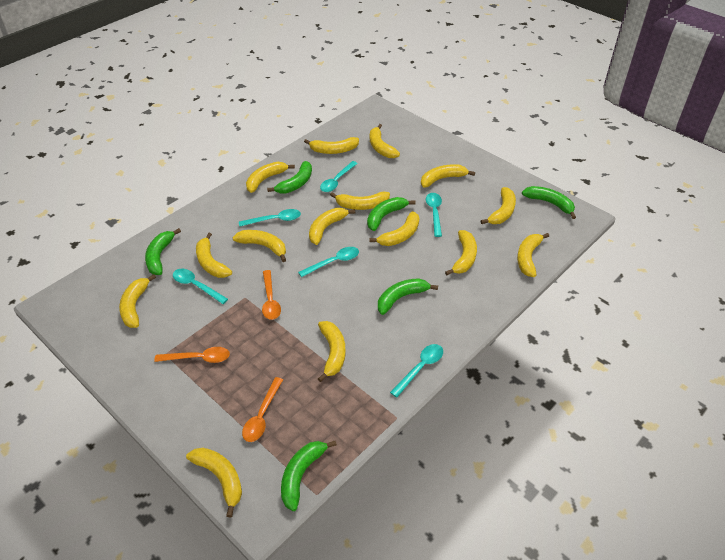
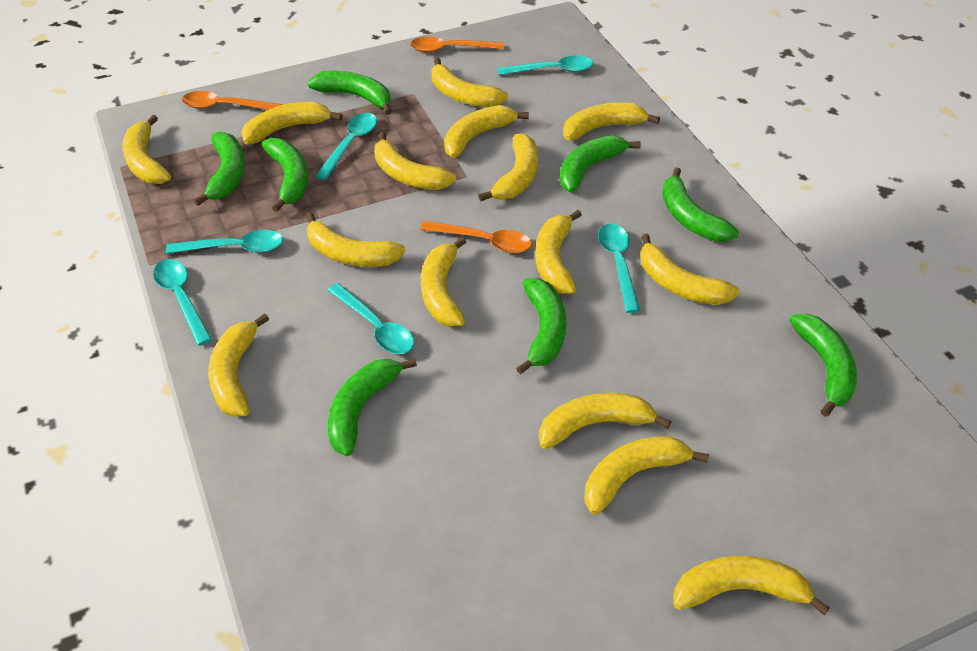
green banana: [145,228,181,275] [267,161,312,194] [281,441,337,511] [367,197,416,231] [378,278,438,315] [522,186,576,219] = 6 -> [194,131,245,206] [262,138,308,212] [307,71,392,115] [328,358,417,456] [516,278,566,374] [559,135,641,193] [662,167,739,242] [790,313,857,417] = 8

